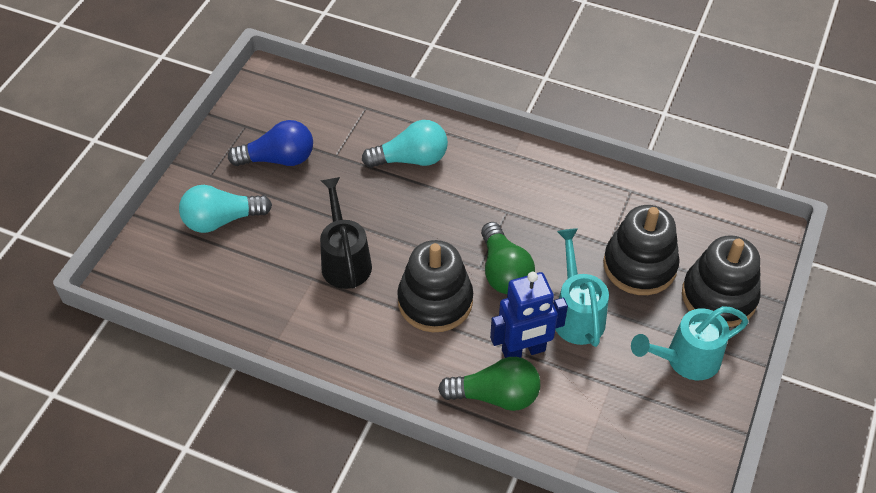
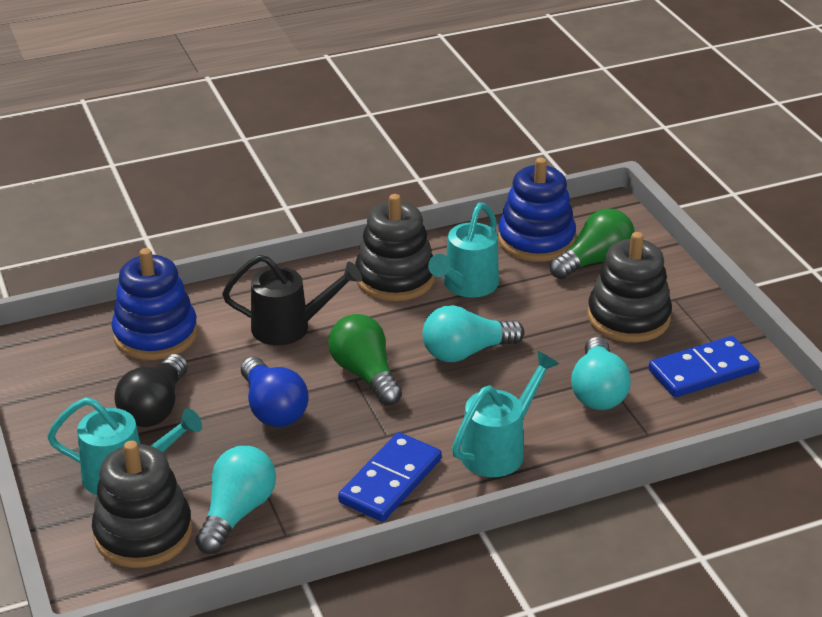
black light bulb: none = 0 -> [114,354,188,427] = 1
blue domino: none = 0 -> [338,432,442,522] [649,336,760,397] = 2
blue robot: [490,272,568,358] = 1 -> none = 0
blue stacking toy: none = 0 -> [112,248,198,360] [498,157,576,262] = 2
turquoise light bulb: [179,185,272,233] [362,120,448,168] = 2 -> [196,446,276,554] [423,305,524,362] [571,337,631,410] = 3
turquoise watering can: [555,228,609,347] [631,306,749,380] = 2 -> [47,397,202,495] [428,203,499,298] [452,351,559,477] = 3

